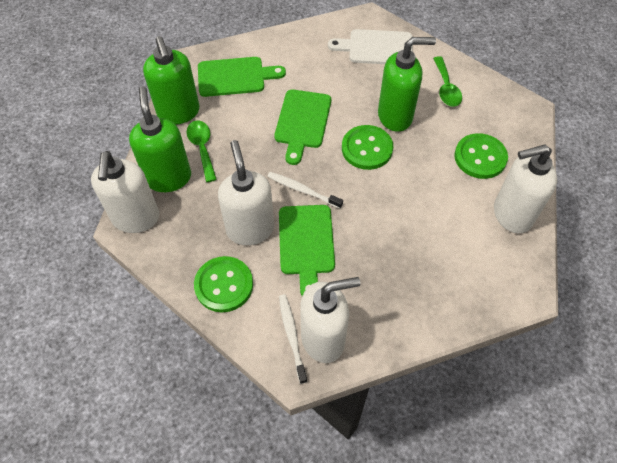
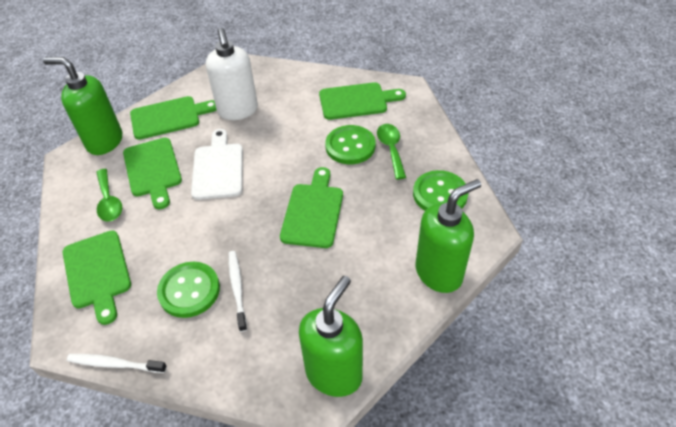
green cutting board: [198,57,286,97] [274,89,331,165] [279,205,335,296] = 3 -> [63,230,131,325] [123,138,182,210] [130,96,217,140] [280,167,343,248] [319,82,406,120] = 5
white soap dispenser: [91,151,159,233] [218,140,274,245] [300,277,361,363] [494,144,557,233] = 4 -> [206,28,258,120] = 1

